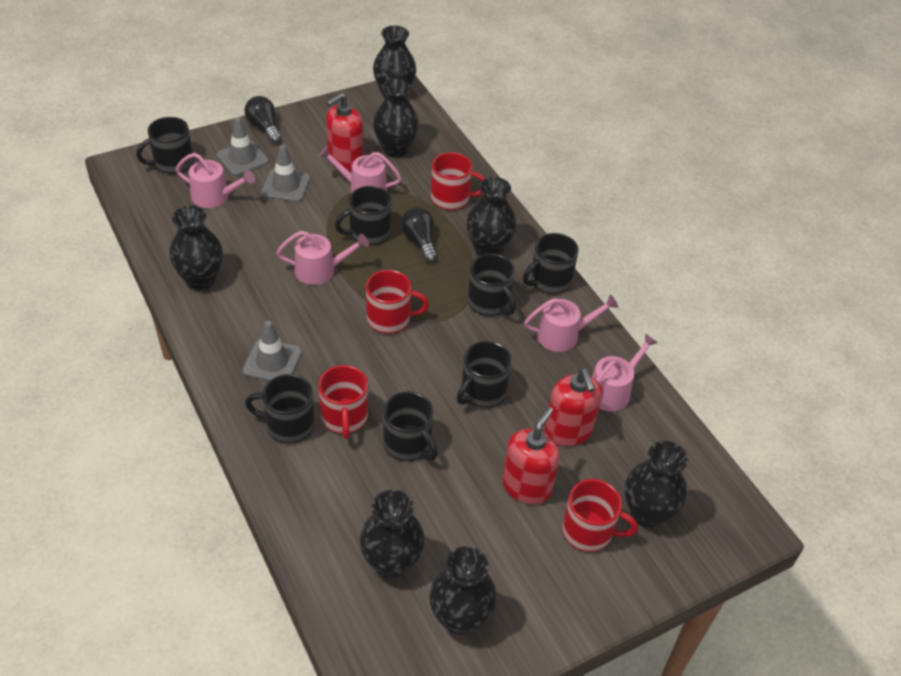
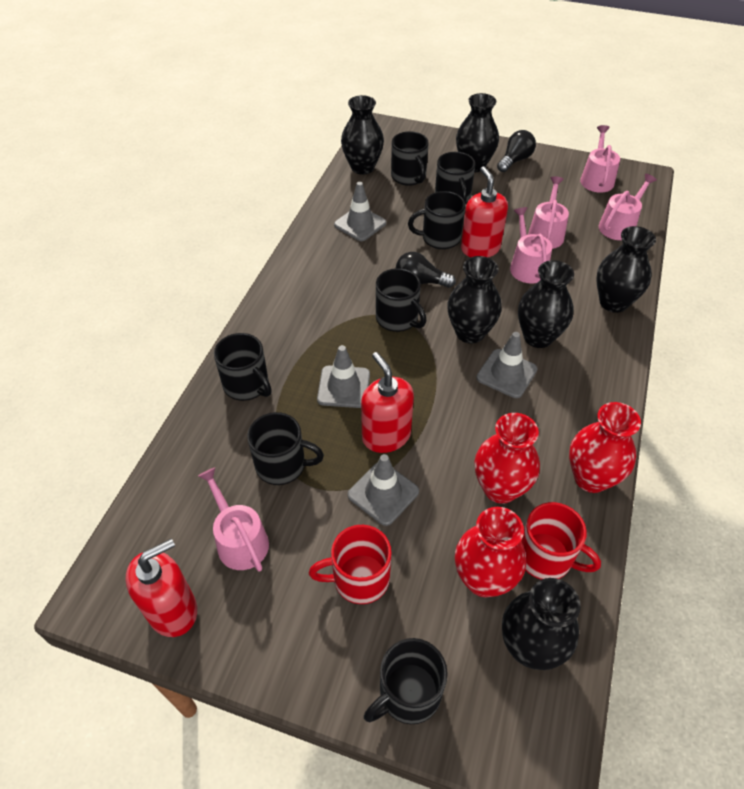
black vase: [169,206,223,290] [359,490,425,579] [373,26,416,98] [373,79,419,158] [429,546,497,635] [466,177,516,256] [625,441,688,528] = 7 -> [341,95,384,175] [447,256,502,344] [456,93,499,172] [502,578,581,670] [518,260,574,348] [596,226,656,313] = 6
grey traffic cone: [216,118,269,176] [242,321,302,381] [261,145,310,202] = 3 -> [317,345,370,408] [334,182,386,241] [348,454,419,526] [476,332,537,398] = 4
red mug: [318,365,368,439] [366,270,429,334] [431,152,485,210] [562,479,638,552] = 4 -> [309,525,392,604] [521,502,601,580] = 2
red vase: none = 0 -> [455,507,526,597] [475,413,540,504] [569,402,641,493] = 3

